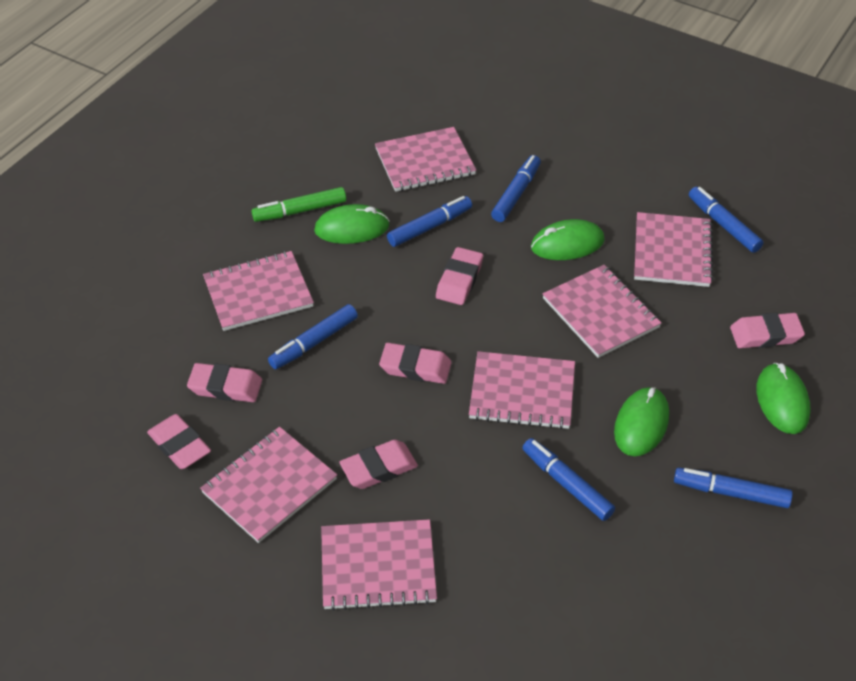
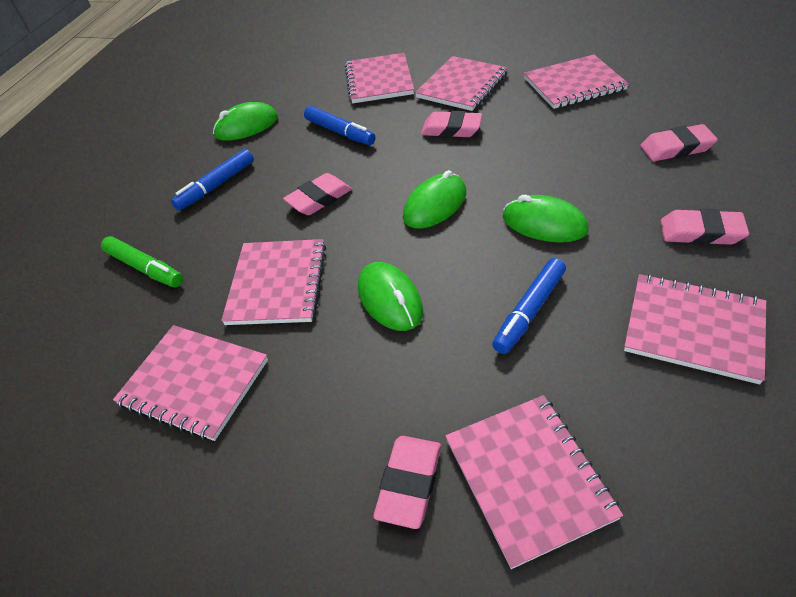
blue marker: [268,304,358,369] [387,196,472,247] [491,155,541,222] [522,438,615,521] [674,468,793,508] [689,187,763,253] = 6 -> [171,149,254,211] [304,106,375,145] [492,258,566,354] = 3
pink eraser: [147,414,211,469] [187,363,262,402] [339,440,418,489] [379,343,452,384] [436,247,483,305] [730,313,805,348] = 6 -> [283,173,352,215] [373,436,441,529] [421,111,482,138] [640,124,718,161] [661,209,749,245] = 5

